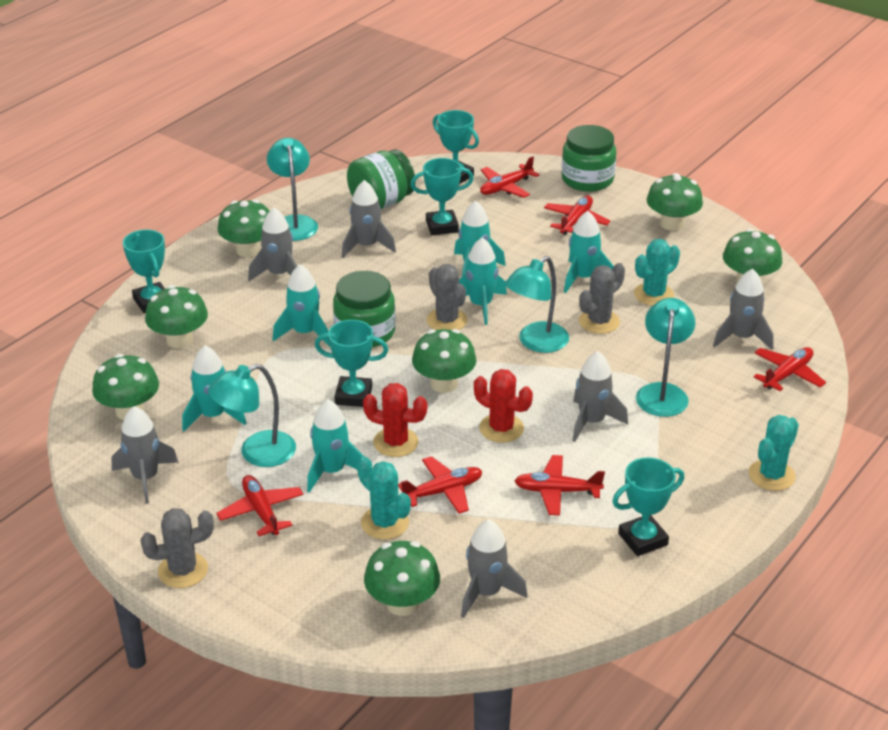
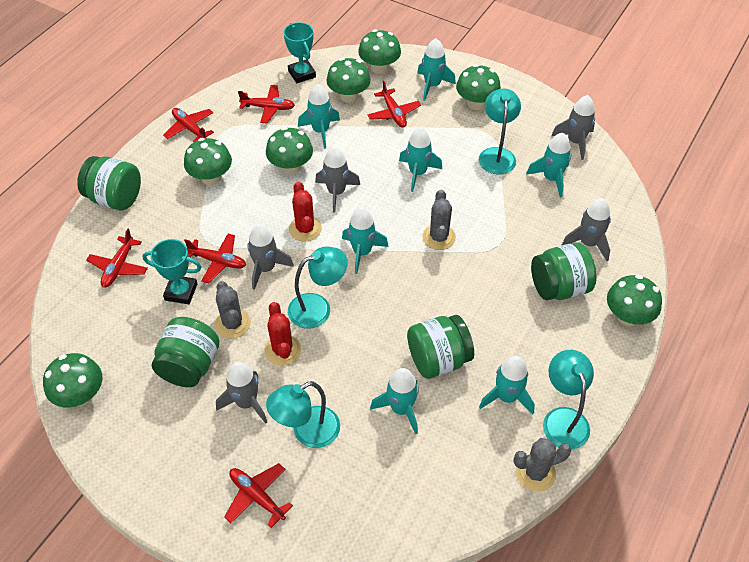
green jar: [333,271,396,347] [347,149,416,210] [562,125,616,192] = 3 -> [77,156,141,210] [152,317,220,387] [407,315,474,379] [531,243,597,300] = 4
grey rocket: [111,406,179,504] [248,208,297,281] [342,180,396,258] [461,519,528,618] [573,351,628,442] [713,269,774,350] = 6 -> [216,362,267,424] [247,224,294,290] [315,147,360,212] [551,95,595,160] [562,198,611,261] = 5
turquoise cactus: [357,456,411,540] [634,239,680,306] [749,415,799,491] = 3 -> none = 0
turquoise rocket: [182,346,246,432] [273,264,330,346] [307,400,364,493] [454,201,506,276] [459,238,507,325] [564,211,614,293] = 6 -> [298,84,340,149] [342,208,389,274] [370,368,419,434] [399,127,442,192] [417,38,456,101] [479,356,535,415] [526,133,571,198] = 7
turquoise trophy: [123,230,165,313] [315,320,388,407] [411,158,474,235] [433,110,479,184] [612,457,684,556] = 5 -> [142,239,201,304] [284,22,316,83] = 2

